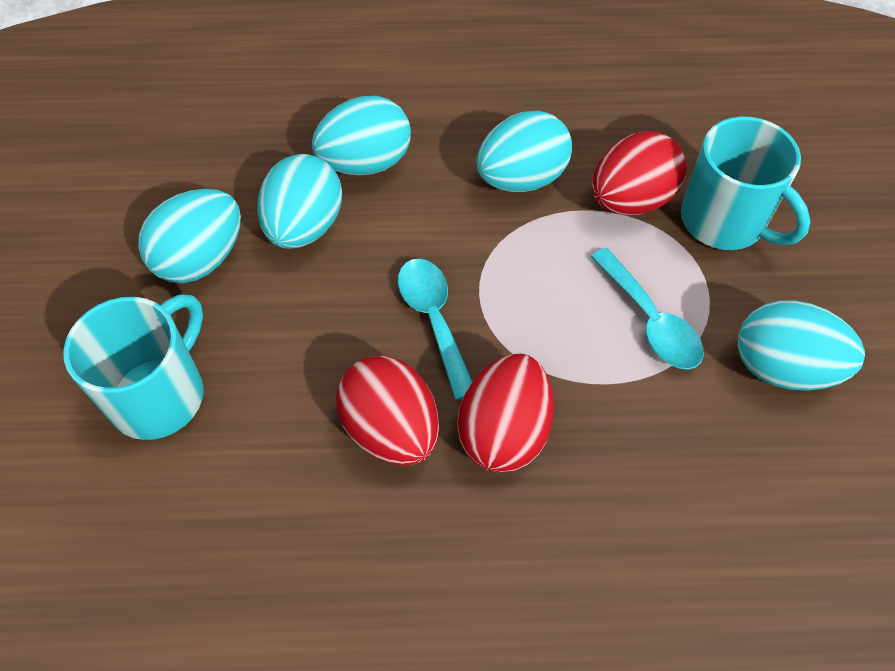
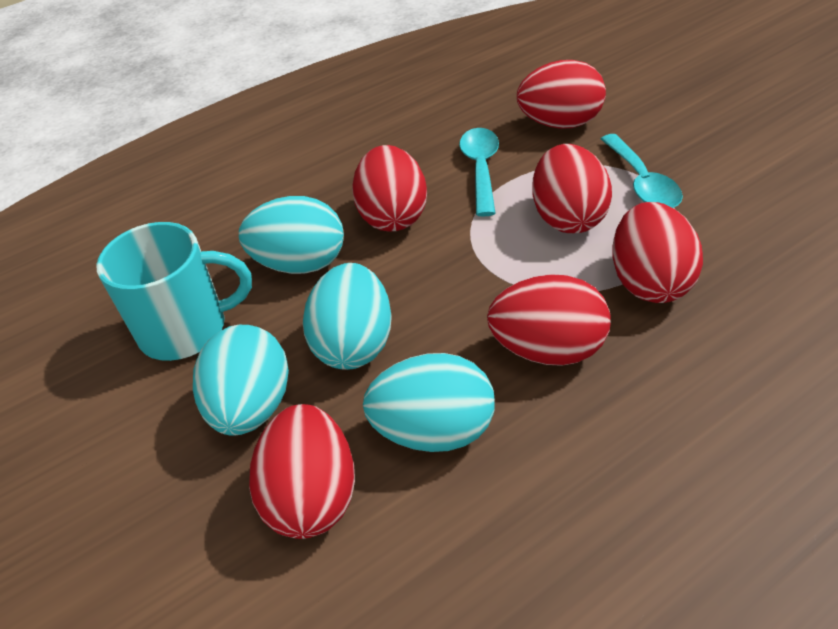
red egg: [336,356,439,466] [457,354,554,473] [592,131,687,215] = 3 -> [249,404,355,539] [352,145,427,232] [487,274,611,366] [517,60,606,129] [532,144,612,233] [612,202,703,303] = 6
turquoise egg: [138,189,241,283] [257,154,342,249] [312,96,411,175] [477,111,572,192] [738,300,865,391] = 5 -> [193,325,289,436] [239,196,344,274] [303,263,392,370] [363,353,495,452] = 4
turquoise mug: [63,294,204,440] [681,116,810,250] = 2 -> [96,222,252,361] = 1

